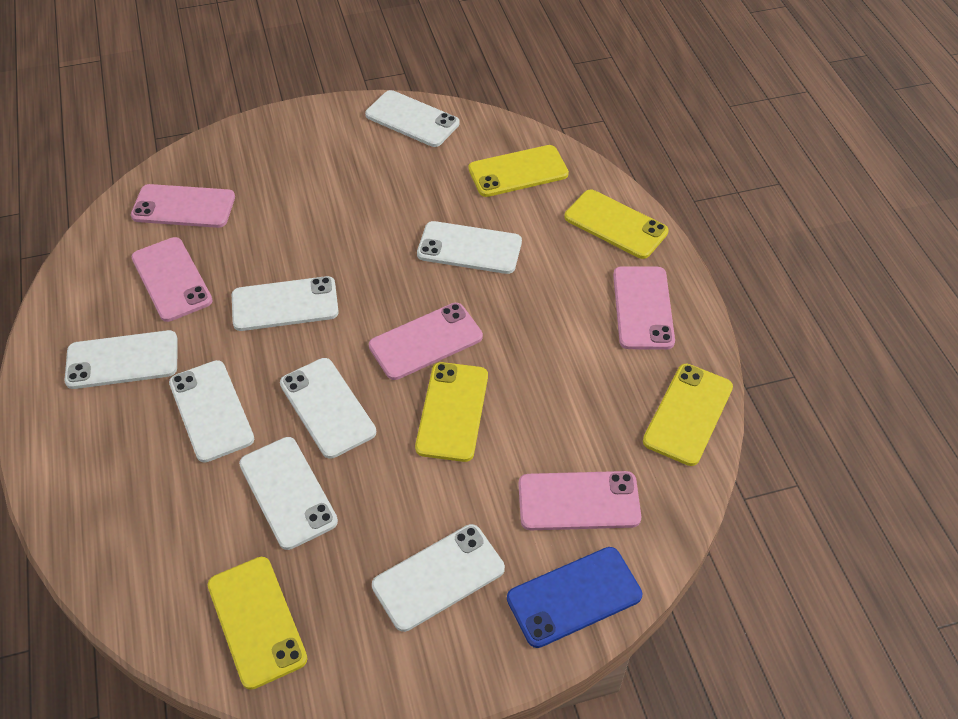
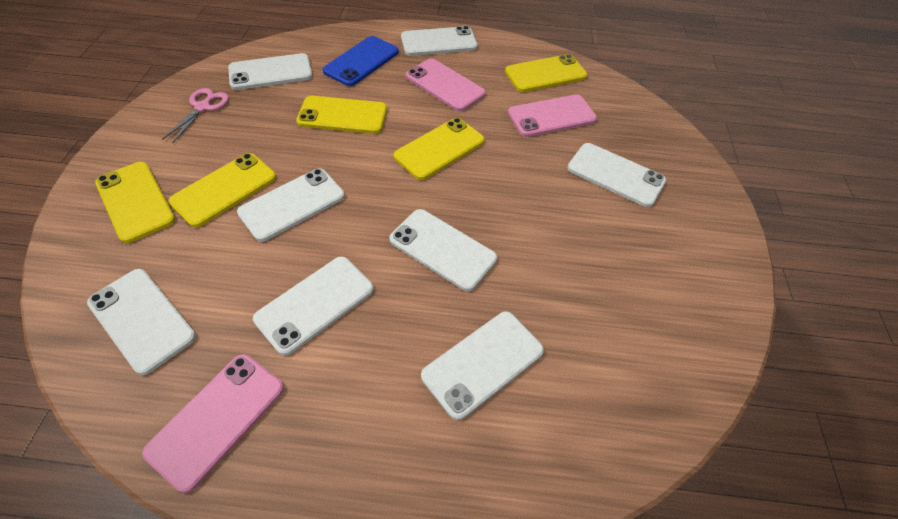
pink phone: [131,184,235,228] [131,237,213,322] [369,303,483,380] [518,471,641,530] [613,266,675,350] = 5 -> [142,354,284,493] [406,58,486,111] [508,94,597,137] = 3
pink scissors: none = 0 -> [162,88,229,143] = 1

